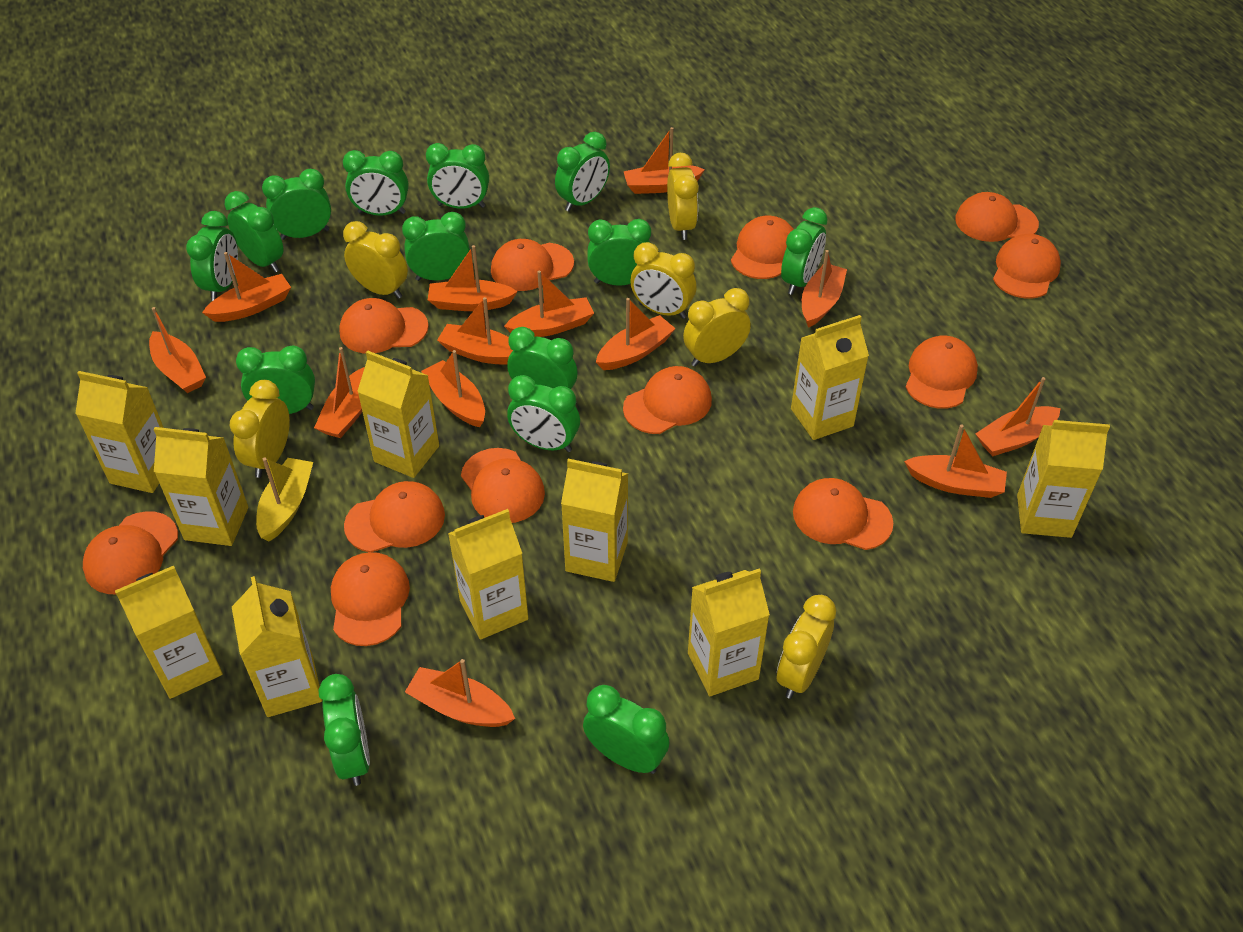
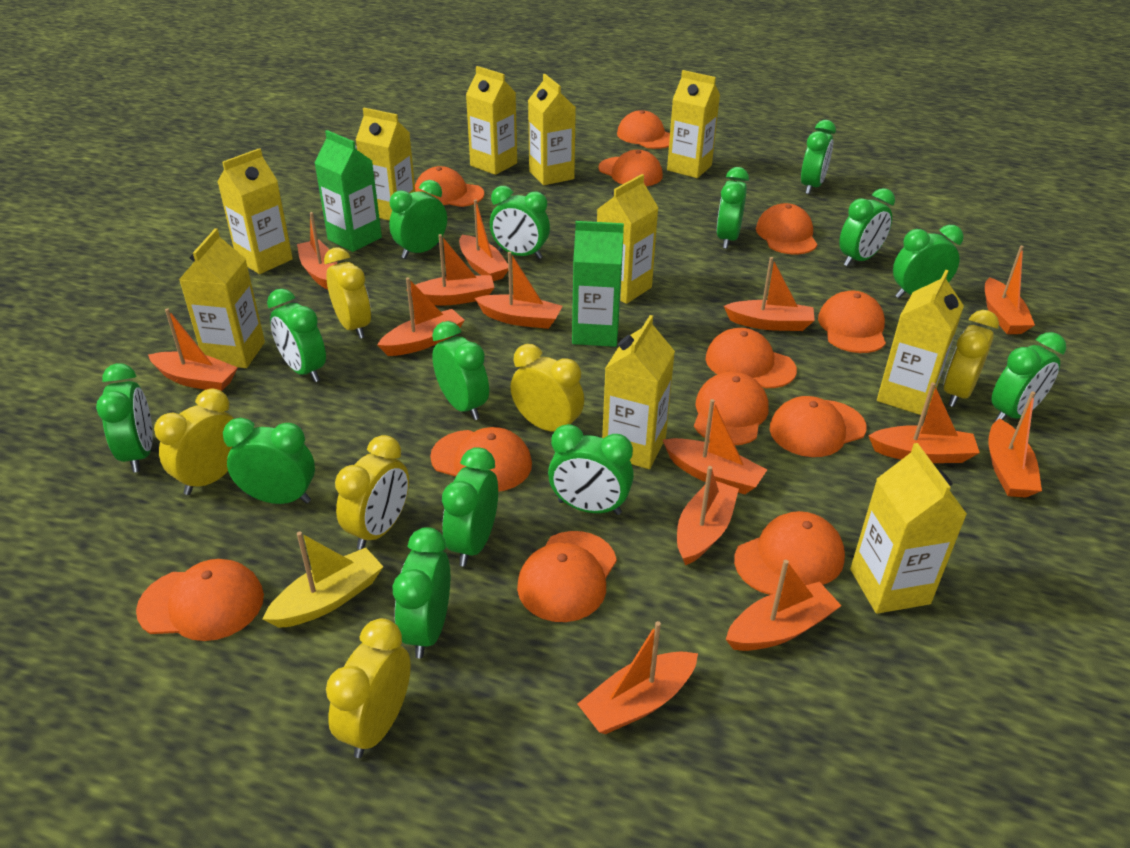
green carton: none = 0 -> [314,130,382,252] [572,221,624,347] = 2
orange boat: [149,307,206,393] [202,252,291,322] [314,347,365,438] [405,659,515,727] [421,350,485,427] [428,245,518,311] [437,297,513,365] [504,270,594,337] [596,298,676,370] [624,127,705,194] [802,250,847,328] [904,424,1007,498] [976,377,1061,456] = 13 -> [148,308,238,391] [297,212,337,289] [377,278,465,356] [411,234,495,305] [459,199,508,281] [475,252,562,329] [578,621,698,734] [663,399,767,494] [677,466,739,565] [724,257,815,331] [726,560,841,651] [868,382,980,463] [985,246,1035,334] [988,391,1042,498] = 14

